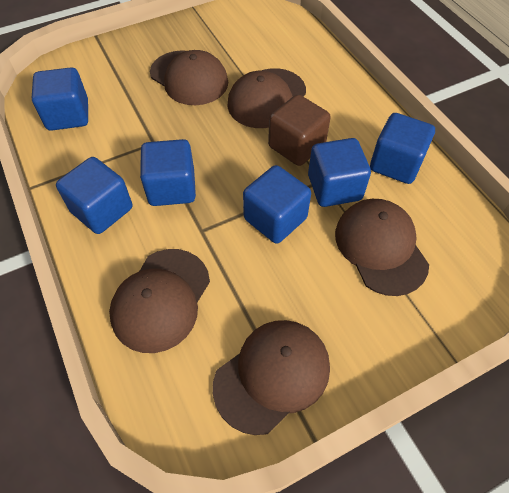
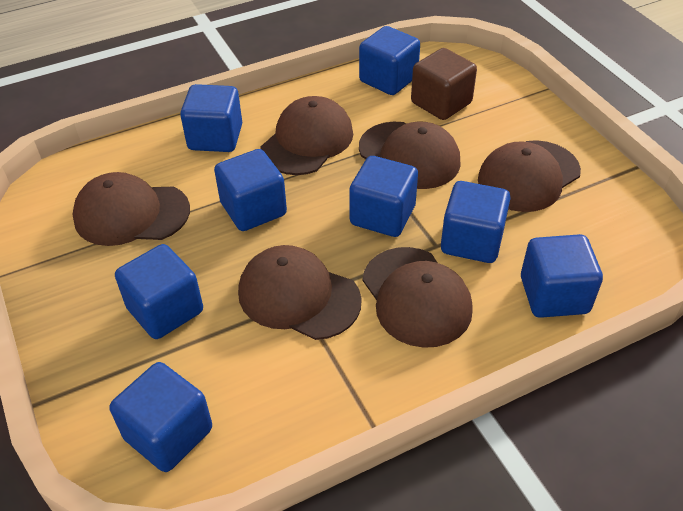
blue cube: [32,67,88,131] [56,157,132,234] [140,139,196,206] [243,165,311,243] [308,138,371,207] [370,113,435,184] = 6 -> [110,362,212,472] [115,244,203,339] [180,84,242,152] [214,149,287,231] [349,156,418,237] [359,26,420,95] [441,181,511,263] [521,234,603,318] = 8
brown cap: [109,249,210,353] [150,50,228,105] [213,320,330,435] [227,68,306,128] [335,199,429,296] = 5 -> [72,172,190,246] [238,245,362,340] [261,96,353,175] [359,122,461,189] [362,247,473,348] [478,140,581,212] = 6

